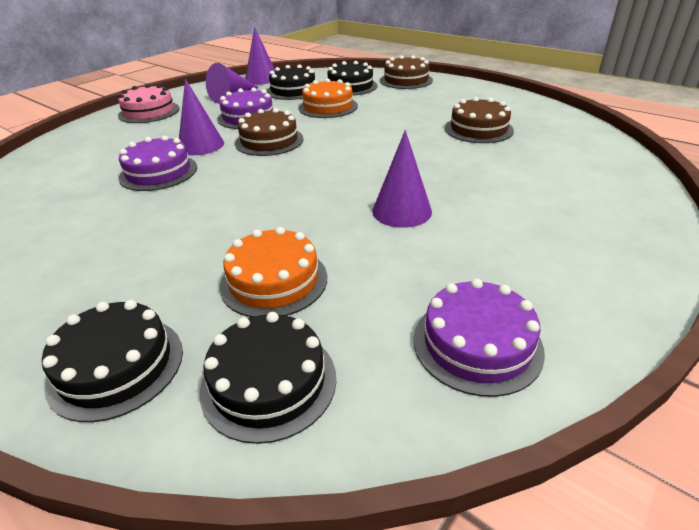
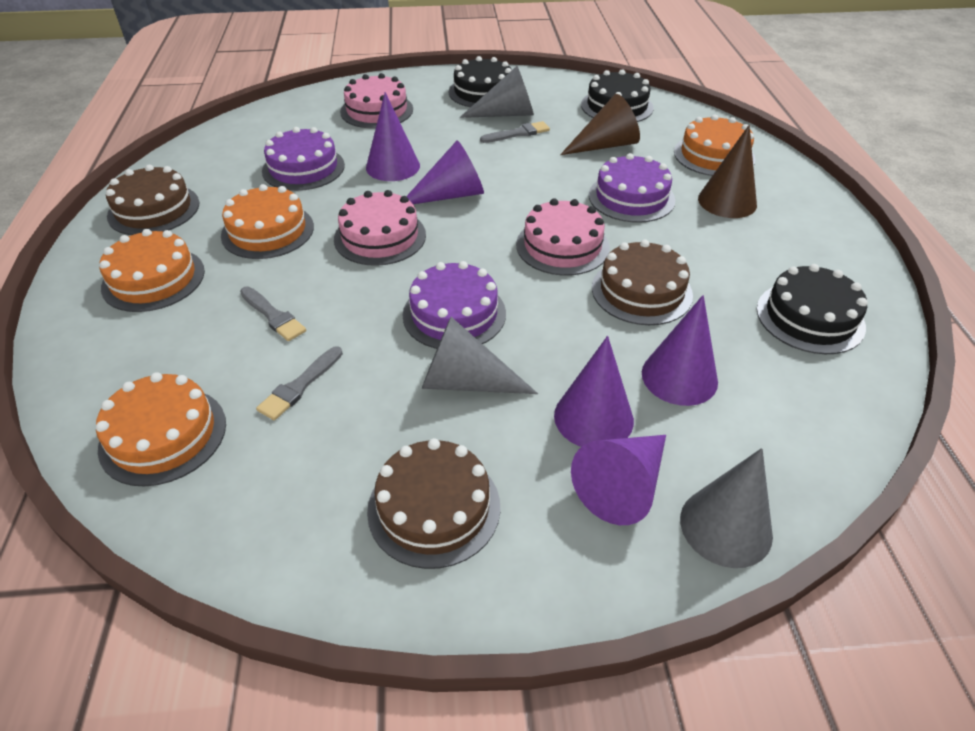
black cake: [42,300,183,422] [200,312,336,444] [267,65,315,100] [327,61,377,96] = 4 -> [448,56,512,107] [581,69,654,122] [757,264,868,354] = 3
brown cone: none = 0 -> [560,94,640,155] [698,125,757,218] = 2
grey brush: none = 0 -> [240,287,306,341] [256,346,343,420] [480,121,550,143] = 3
grey cone: none = 0 -> [422,317,538,394] [460,66,534,118] [680,448,773,568] = 3
orange cake: [220,227,327,317] [299,78,358,118] = 2 -> [96,372,226,487] [99,229,205,312] [221,184,314,259] [674,114,755,176] = 4
pink cake: [118,84,179,123] = 1 -> [334,190,426,266] [340,73,413,128] [516,198,610,276] = 3
purple cone: [179,79,224,155] [206,63,259,103] [245,27,275,85] [372,130,432,228] = 4 -> [366,92,420,181] [406,140,484,204] [554,336,634,447] [571,435,666,525] [642,295,718,406] = 5

